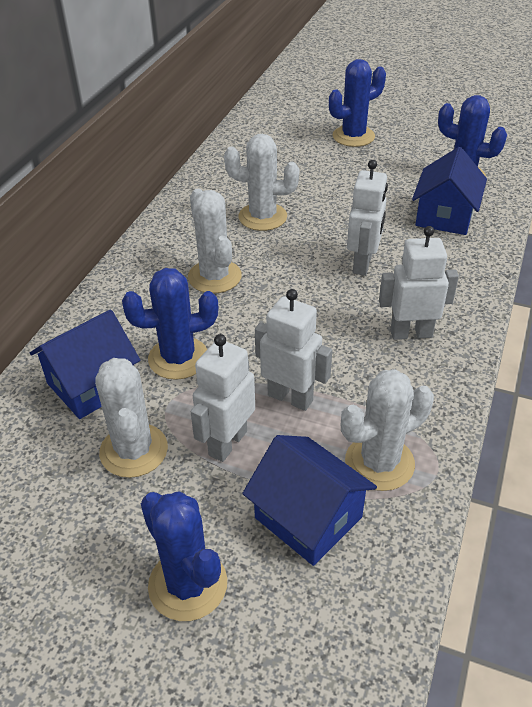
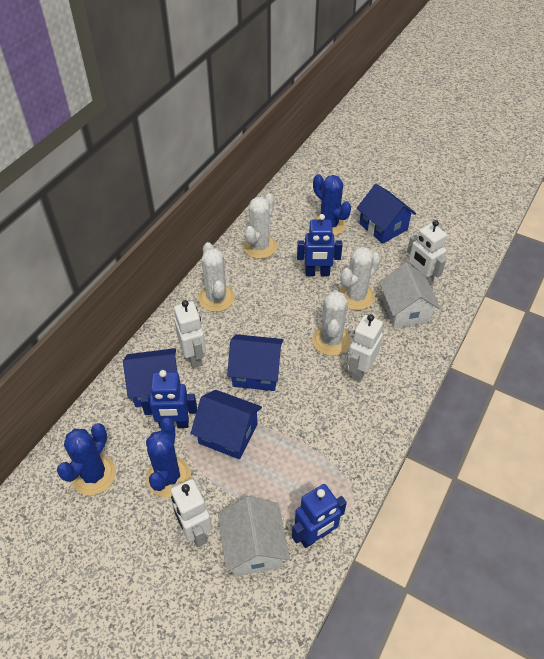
blue cactus: [122,268,219,380] [141,491,227,621] [329,59,386,147] [438,95,507,177] = 4 -> [57,423,116,495] [146,418,191,497] [313,174,351,236] = 3
blue house: [30,309,140,419] [242,435,377,566] [412,147,487,235] = 3 -> [123,348,177,407] [191,390,262,459] [227,334,284,391] [357,184,416,244] = 4
blue robot: none = 0 -> [141,370,197,429] [292,484,347,548] [297,214,343,276] = 3
white house: none = 0 -> [218,496,290,577] [379,263,440,328] = 2

